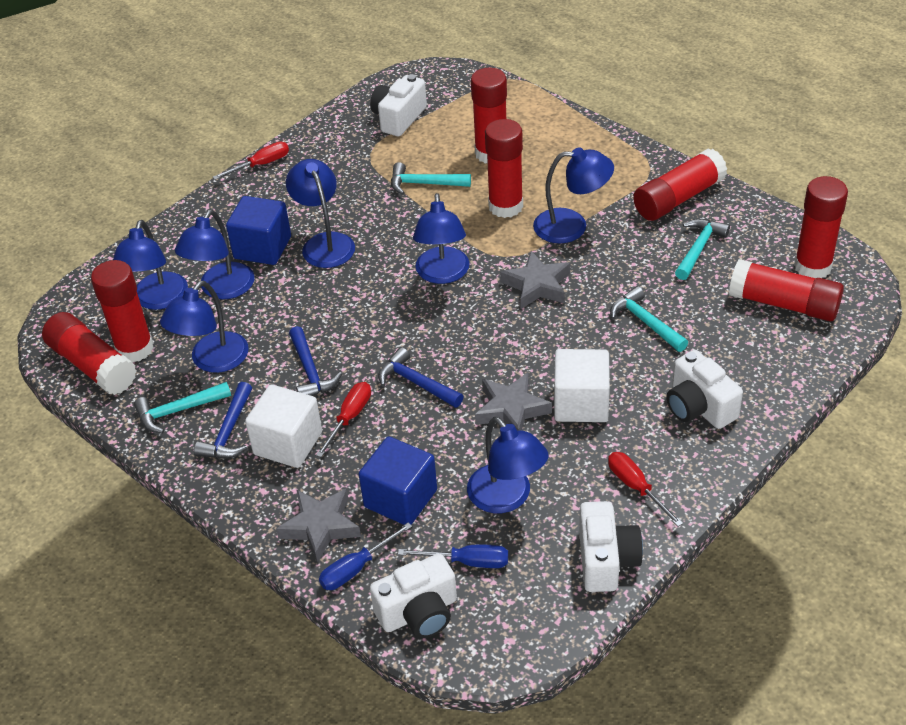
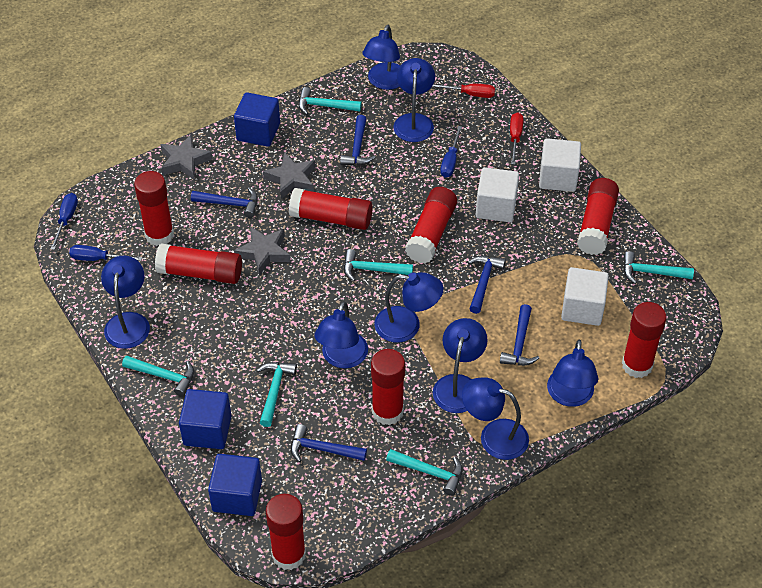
blue cube: [226,196,291,265] [359,436,437,525] = 2 -> [179,389,231,449] [208,454,262,516] [234,92,280,147] = 3
blue hammer: [194,382,252,459] [289,326,342,396] [378,347,464,408] = 3 -> [191,187,258,218] [291,424,367,462] [340,115,376,166] [468,256,506,314] [500,304,539,366] = 5
blue lamp: [113,220,188,310] [160,281,249,373] [175,210,255,299] [286,159,355,268] [413,193,470,284] [467,417,549,513] [533,147,614,244] = 7 -> [101,256,150,349] [314,301,368,368] [362,25,400,90] [374,272,443,343] [393,58,435,142] [433,318,488,413] [462,378,529,460] [547,339,598,407] = 8
blue screwdriver: [319,523,412,590] [398,545,508,568] = 2 -> [51,193,78,250] [69,245,142,261] [440,126,462,178] = 3
red glue stick: [42,312,136,395] [91,260,154,363] [471,68,507,163] [485,119,523,218] [633,148,727,221] [729,259,844,321] [794,176,848,278] = 7 -> [134,171,174,246] [155,243,242,284] [266,494,306,570] [289,188,373,230] [371,349,405,425] [405,187,457,264] [577,178,619,255] [622,302,667,378] = 8
red screwdriver: [213,142,289,180] [316,382,371,457] [608,452,683,527] = 3 -> [432,84,495,98] [510,113,524,165] = 2
turquoise hammer: [134,382,231,433] [391,162,471,195] [610,286,688,352] [675,219,730,280] = 4 -> [122,355,194,397] [257,362,297,427] [299,87,362,115] [344,249,413,281] [386,449,463,496] [623,251,694,284] = 6
white camera: [370,74,427,136] [370,553,457,638] [579,501,643,592] [667,350,743,429] = 4 -> none = 0
white cube: [245,384,322,468] [554,349,610,422] = 2 -> [476,167,519,222] [539,138,581,192] [561,267,609,326] = 3

